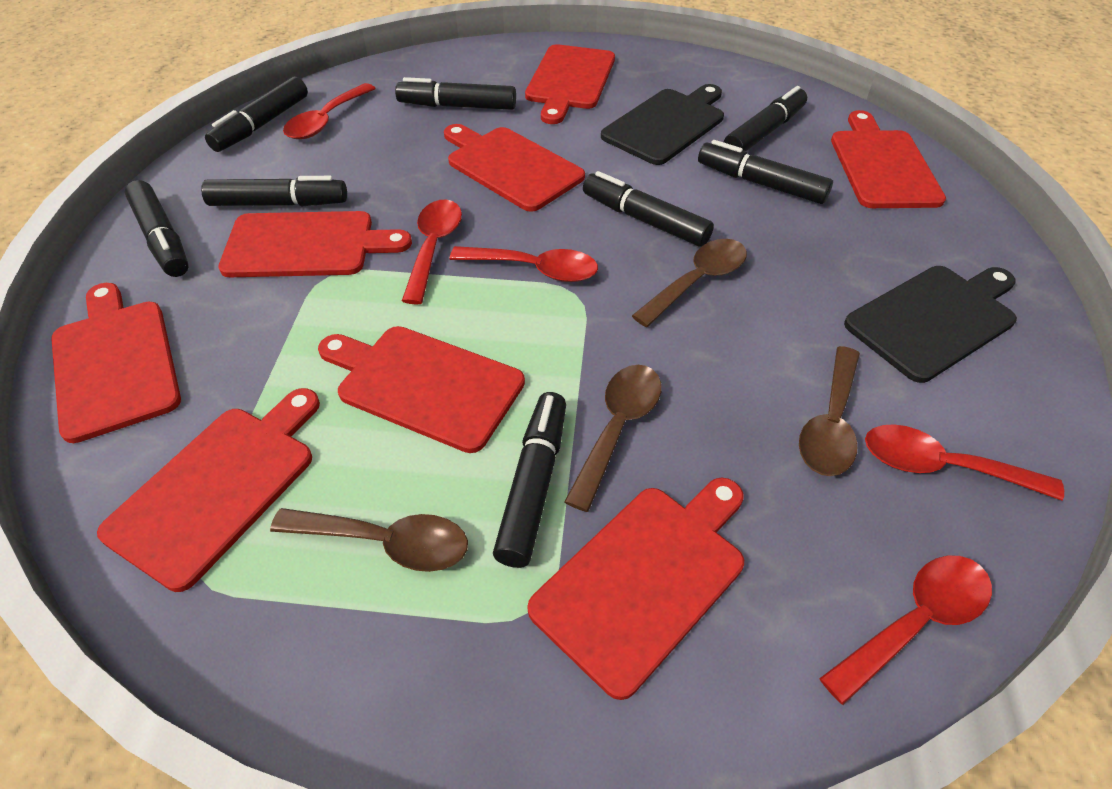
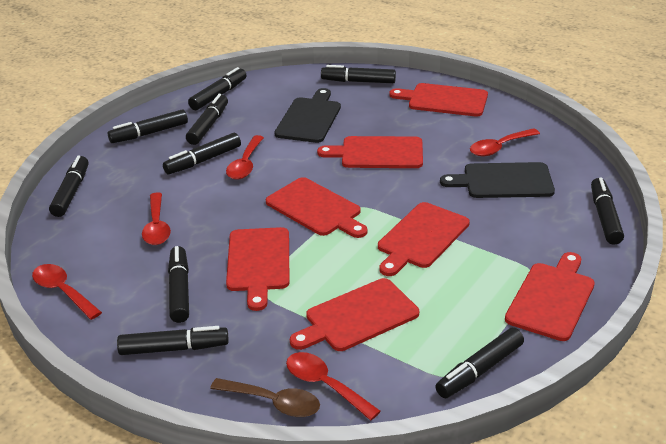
black marker: [125,180,189,277] [201,176,347,206] [205,76,308,152] [395,77,516,110] [493,392,566,568] [583,171,714,247] [698,140,833,204] [724,86,807,151] = 8 -> [49,155,89,217] [108,109,188,143] [117,326,229,355] [163,133,241,174] [168,246,189,323] [186,94,228,145] [188,67,247,110] [321,65,396,83] [435,328,524,398] [591,177,624,245] = 10
brown spoon: [270,508,468,572] [564,365,661,512] [632,239,747,327] [799,346,860,476] = 4 -> [210,378,320,417] = 1
red cutting board: [51,283,181,443] [97,388,320,592] [218,211,412,277] [318,326,525,453] [444,124,585,212] [525,44,615,124] [527,478,744,700] [831,110,946,208] = 8 -> [226,227,289,311] [266,177,368,238] [290,278,419,351] [317,136,423,168] [378,202,470,276] [389,83,488,117] [505,252,595,341] = 7

